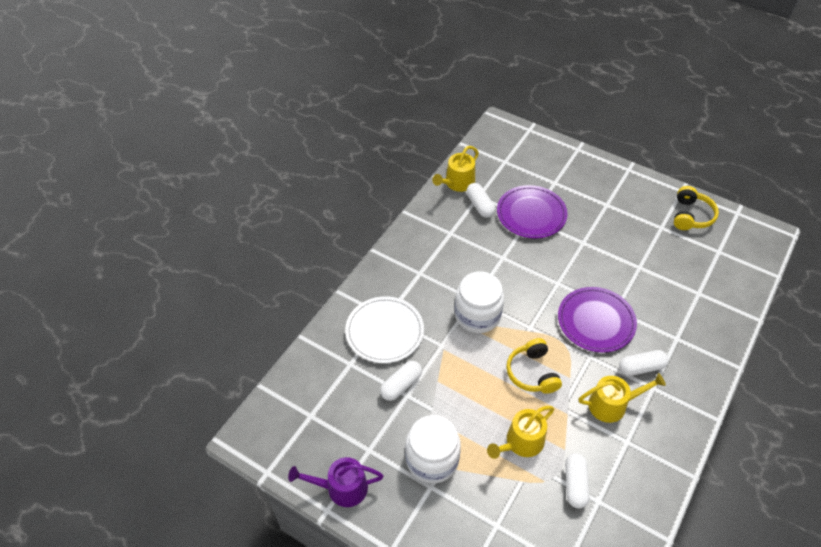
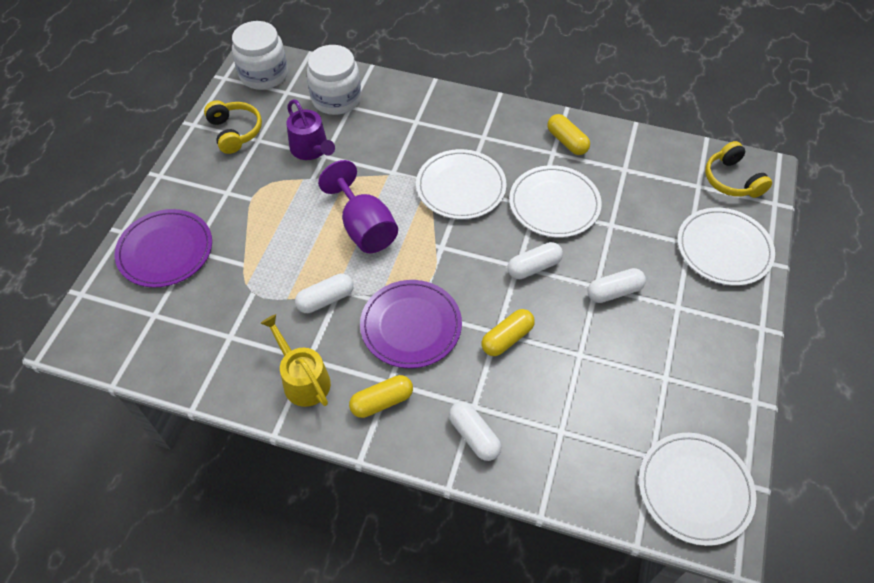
purple goblet: none = 0 -> [318,160,398,253] = 1
white plate: [345,296,424,363] = 1 -> [416,149,507,219] [509,165,602,238] [639,433,756,546] [677,208,775,286] = 4
yellow capsule: none = 0 -> [349,375,413,418] [481,309,535,356] [547,114,590,155] = 3
yellow watering can: [432,146,479,192] [487,406,555,459] [579,373,666,423] = 3 -> [261,314,331,407] = 1

